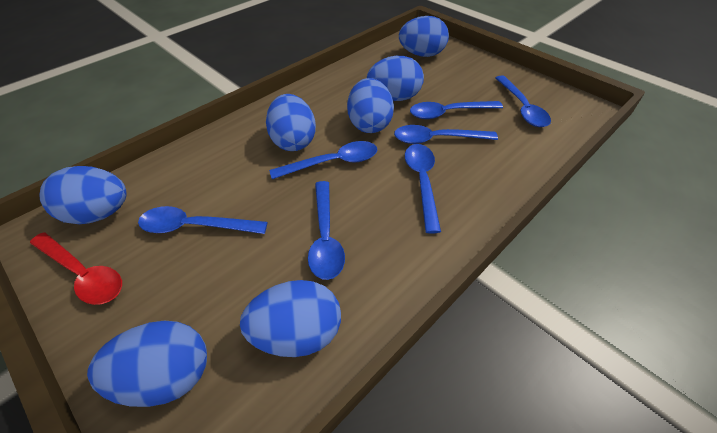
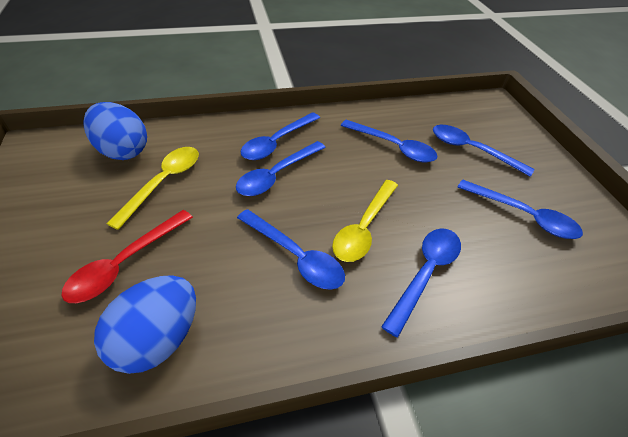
blue egg: [39,166,127,224] [87,320,207,407] [240,280,341,357] [266,94,316,151] [347,78,394,133] [367,56,424,101] [399,16,449,57] = 7 -> [83,102,147,160] [94,275,196,374] = 2
yellow spoon: none = 0 -> [106,147,199,230] [332,180,398,262] = 2

